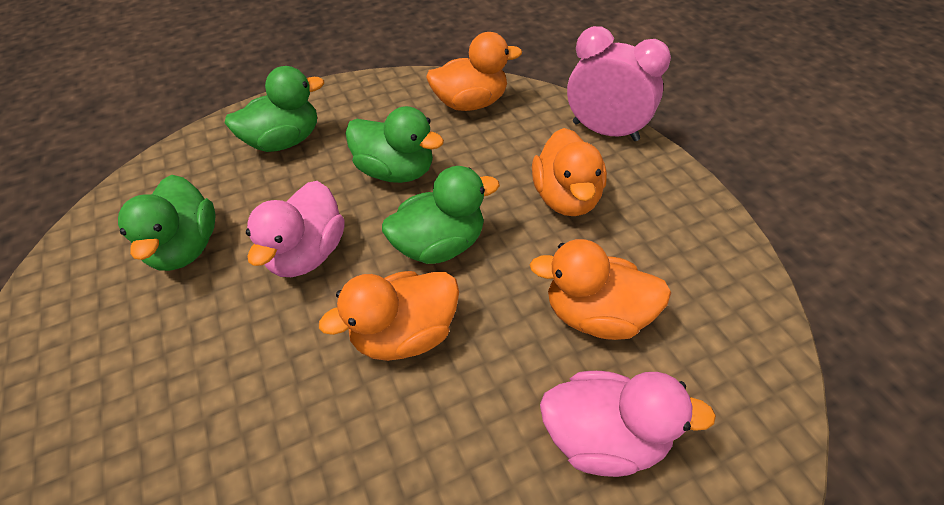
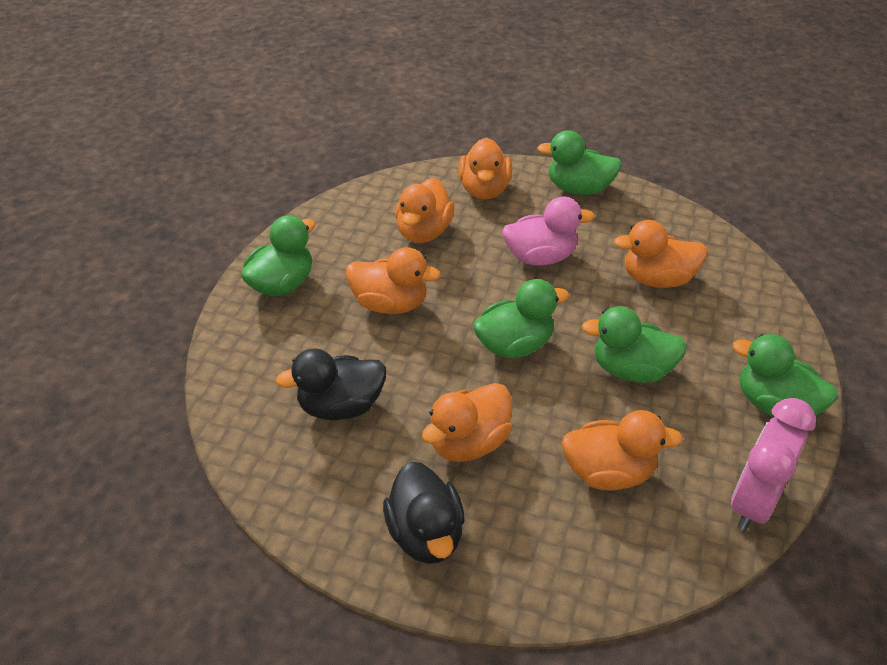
black duck: none = 0 -> [275,348,386,420] [383,462,465,564] = 2
green duck: [118,175,216,271] [225,66,324,152] [345,106,444,183] [382,166,500,264] = 4 -> [241,215,315,296] [473,279,569,358] [537,130,622,195] [581,306,687,383] [733,334,838,417] = 5
orange duck: [319,271,459,361] [426,32,522,111] [530,239,671,340] [532,128,607,216] = 4 -> [346,247,441,314] [395,178,454,243] [422,383,512,462] [458,137,512,199] [562,410,683,490] [614,220,707,288] = 6
pink duck: [246,181,345,277] [540,371,716,477] = 2 -> [502,197,595,265] = 1

